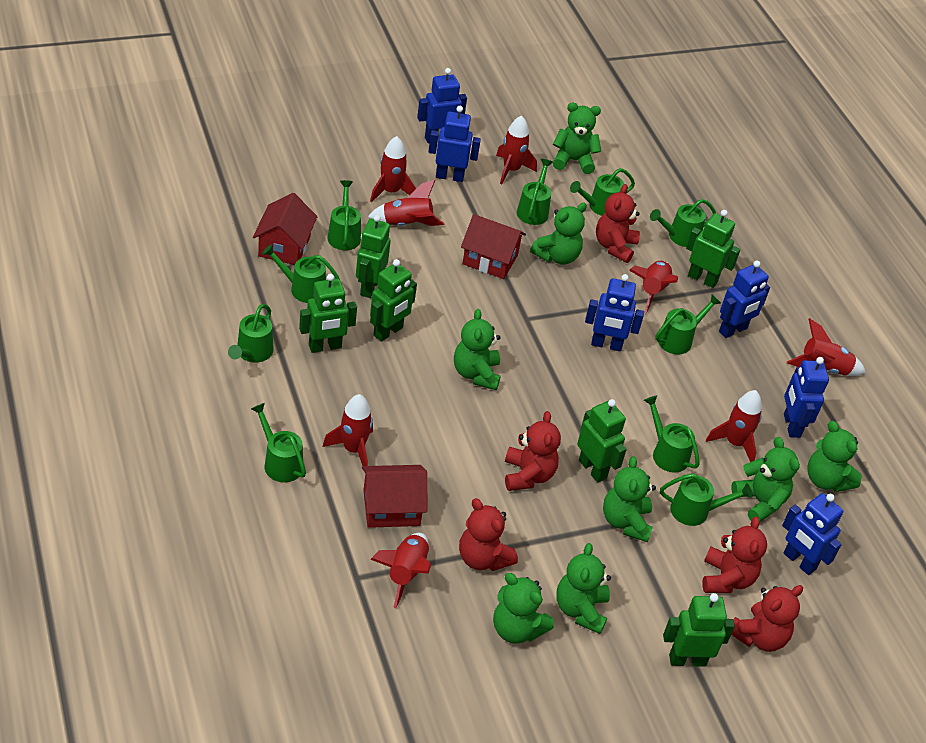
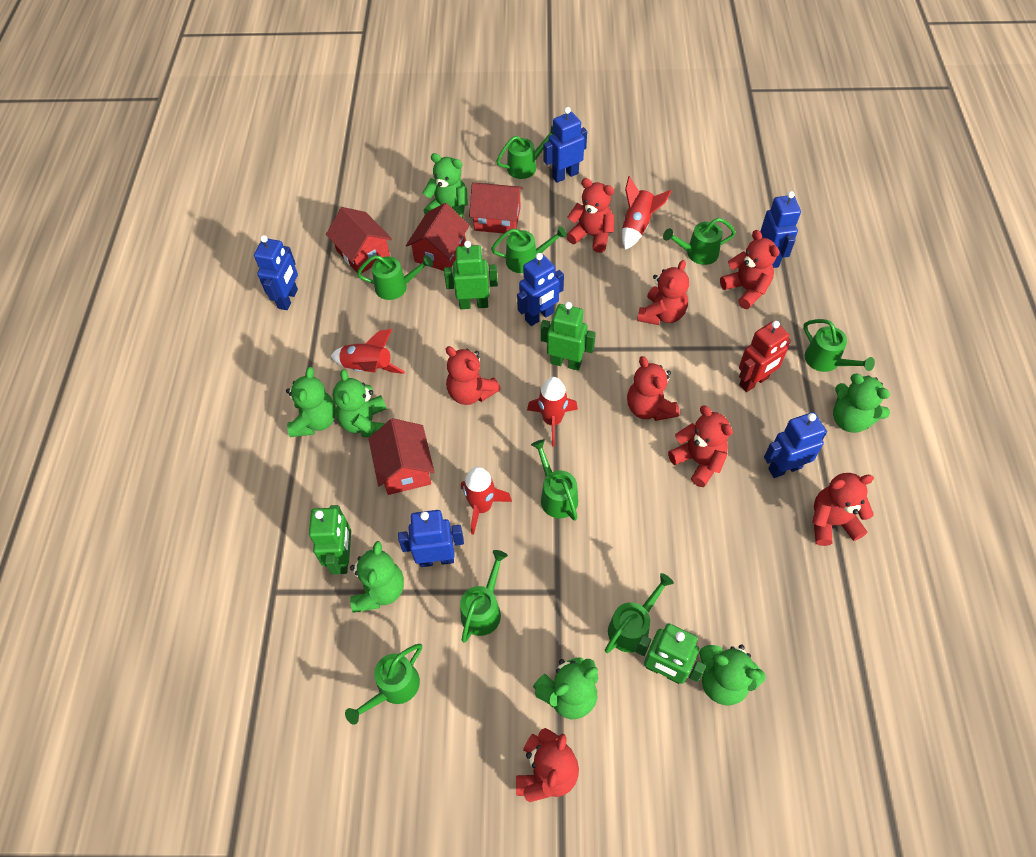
green robot: [299,274,357,353] [356,215,391,298] [370,259,417,342] [577,399,627,483] [663,593,735,667] [686,210,740,288] = 6 -> [309,505,351,574] [444,241,498,309] [541,302,596,371] [636,624,706,684] = 4
green teddy bear: [454,309,501,390] [493,573,554,644] [530,203,587,265] [553,103,601,174] [556,543,611,634] [603,456,656,542] [731,437,800,522] [808,421,862,492] = 8 -> [286,367,336,437] [332,369,386,437] [350,541,404,613] [423,153,468,218] [533,658,598,719] [699,645,766,705] [833,374,890,433] = 7
green watering can: [228,304,274,363] [251,403,306,482] [262,244,339,303] [327,180,361,250] [517,159,553,225] [570,168,635,216] [644,396,700,473] [650,199,716,247] [655,295,721,355] [660,473,752,526] = 10 -> [345,644,422,725] [357,255,433,300] [460,550,508,643] [491,226,567,273] [496,125,554,179] [531,439,578,521] [605,573,674,653] [663,218,736,265] [803,319,875,372] = 9
red house: [253,193,317,265] [362,465,428,528] [461,214,526,279] = 3 -> [326,207,392,274] [368,418,434,495] [406,203,470,271] [469,183,523,234] = 4
red robot: none = 0 -> [739,321,791,392] = 1
red rocket: [323,394,373,466] [368,180,444,226] [370,136,416,202] [370,533,431,608] [496,115,537,184] [629,261,678,314] [706,390,762,462] [787,318,866,376] = 8 -> [331,329,405,374] [461,467,512,535] [527,377,578,446] [622,176,671,250] = 4
red teddy bear: [459,498,518,571] [505,411,561,491] [596,184,640,263] [702,517,767,593] [731,585,803,652] = 5 -> [445,346,501,405] [516,728,579,802] [567,178,614,253] [627,356,679,421] [637,260,689,325] [668,405,733,487] [720,230,779,309] [812,473,874,546] = 8

